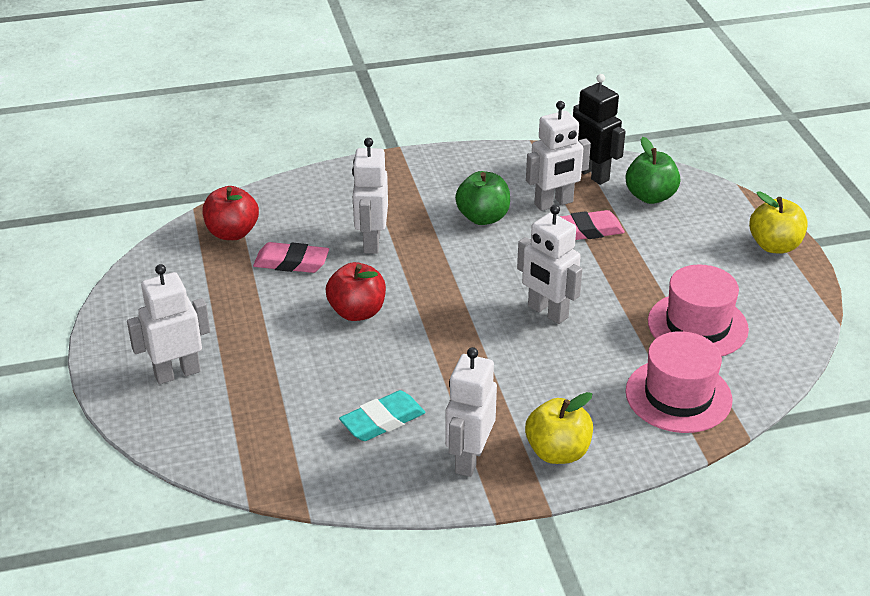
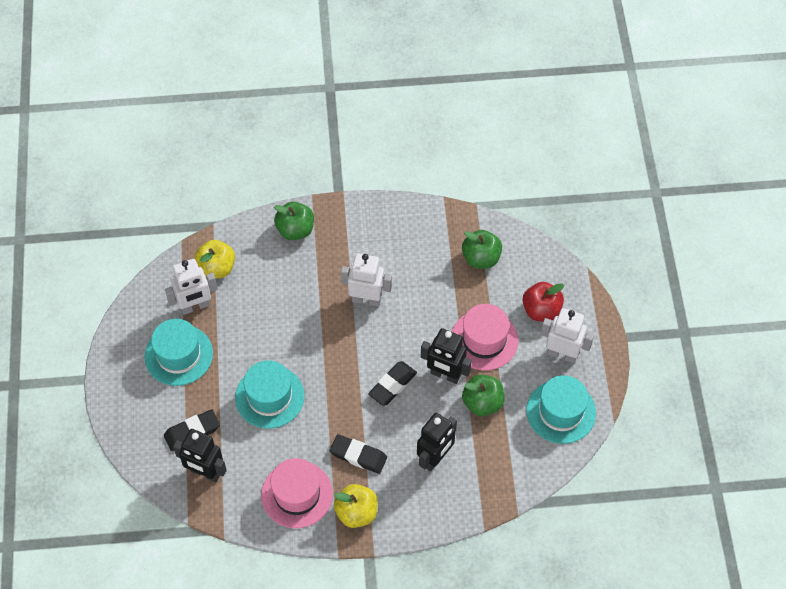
black eraser: none = 0 -> [164,409,220,451] [330,434,387,474] [368,361,417,406] = 3
black robot: [573,74,626,185] = 1 -> [173,429,227,482] [417,412,457,471] [421,328,472,384] = 3
green apple: [455,171,510,225] [626,137,680,204] = 2 -> [274,202,314,240] [462,230,502,269] [462,375,505,416] = 3
pink eraser: [253,242,329,273] [560,210,625,240] = 2 -> none = 0
red apple: [203,186,259,240] [326,262,386,321] = 2 -> [523,282,564,321] = 1
turquoise eraser: [339,390,425,441] = 1 -> none = 0
turquoise hat: none = 0 -> [144,319,213,386] [235,361,304,428] [526,375,596,444] = 3
white robot: [127,264,210,384] [352,138,388,253] [445,347,497,477] [517,205,582,324] [526,101,591,211] = 5 -> [165,259,218,315] [341,253,392,307] [541,308,594,363] = 3

